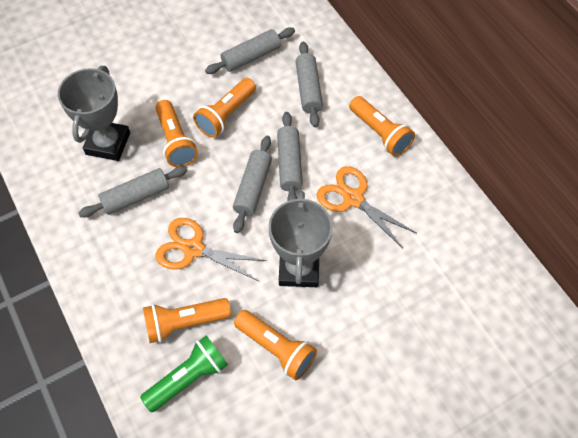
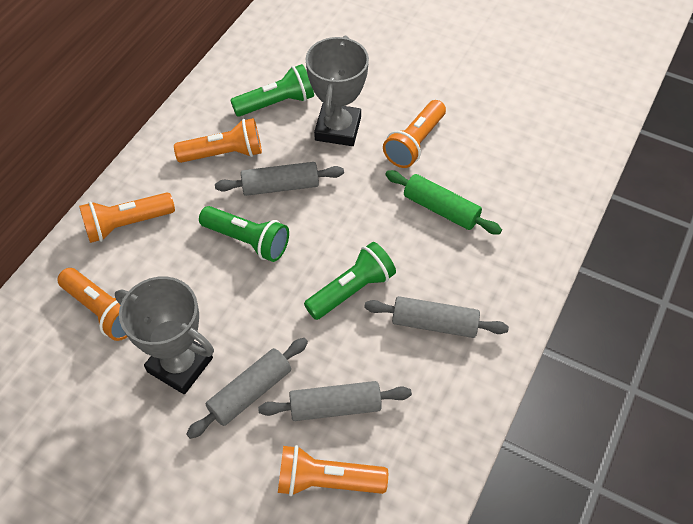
green flashlight: [140,335,228,412] = 1 -> [199,206,289,262] [230,64,314,117] [304,242,396,320] = 3
green rolling pin: none = 0 -> [385,170,502,235] = 1
grey rolling pin: [79,166,188,217] [205,27,295,74] [233,136,272,233] [277,112,303,201] [295,42,323,127] = 5 -> [186,338,308,439] [215,162,344,196] [258,381,412,421] [364,296,509,338] = 4
orange scissors: [155,218,267,281] [317,166,417,248] = 2 -> none = 0

